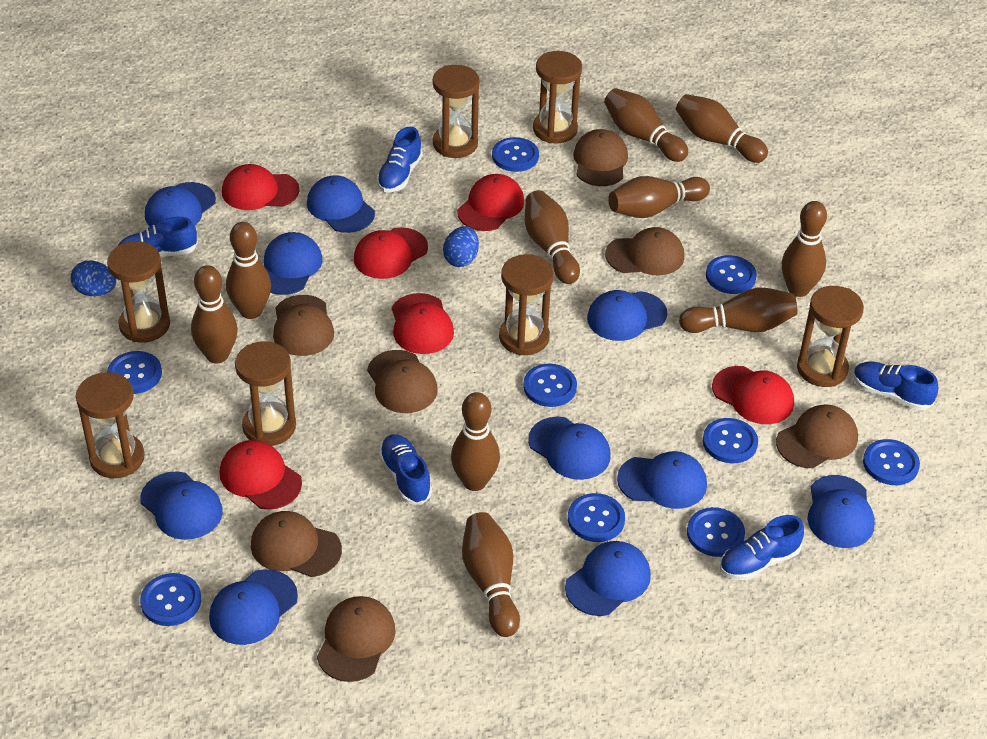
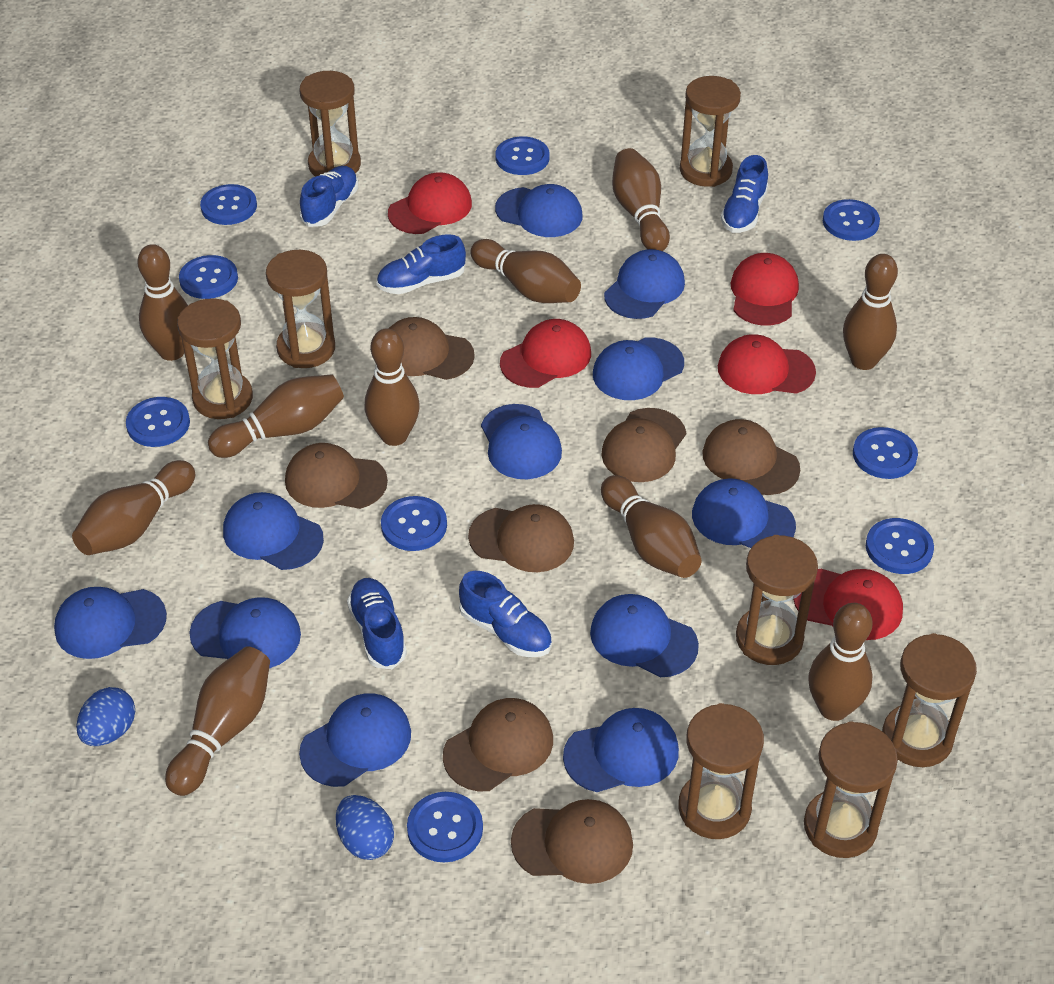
blue cap: [140,471,223,540] [145,182,216,227] [209,569,298,645] [264,232,322,295] [307,175,375,233] [528,417,611,480] [565,541,651,616] [587,290,667,341] [617,451,707,509] [807,475,875,548] = 10 -> [54,587,167,659] [189,597,301,668] [223,492,324,570] [299,693,411,787] [481,404,562,479] [495,184,583,237] [563,708,679,792] [590,594,699,677] [593,337,684,400] [604,249,685,319] [692,478,796,548] = 11
brown hourglass: [76,372,145,478] [107,241,170,343] [235,341,296,446] [433,65,479,158] [499,254,554,355] [533,51,582,143] [797,286,864,387] = 7 -> [177,298,253,419] [266,250,335,368] [299,71,361,177] [678,703,764,839] [680,76,741,187] [736,535,818,665] [804,721,898,858] [882,633,977,767] = 8
red cap: [220,440,302,510] [222,164,299,210] [354,227,428,279] [392,293,454,354] [457,174,525,231] [712,366,794,424] = 6 -> [388,172,472,234] [500,319,591,388] [718,334,816,394] [731,253,799,326] [793,569,903,640] = 5

